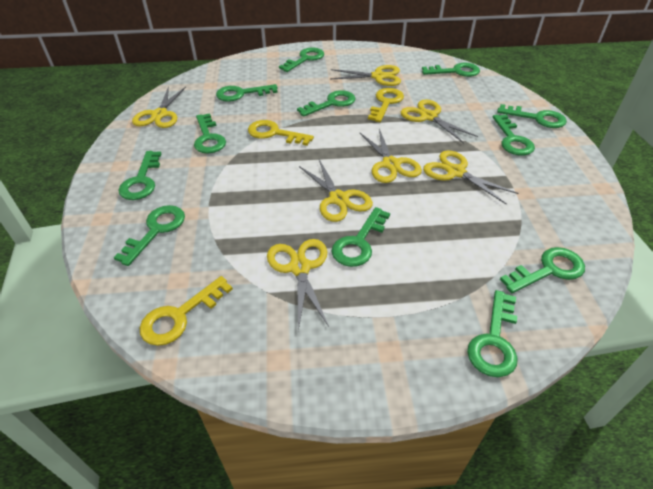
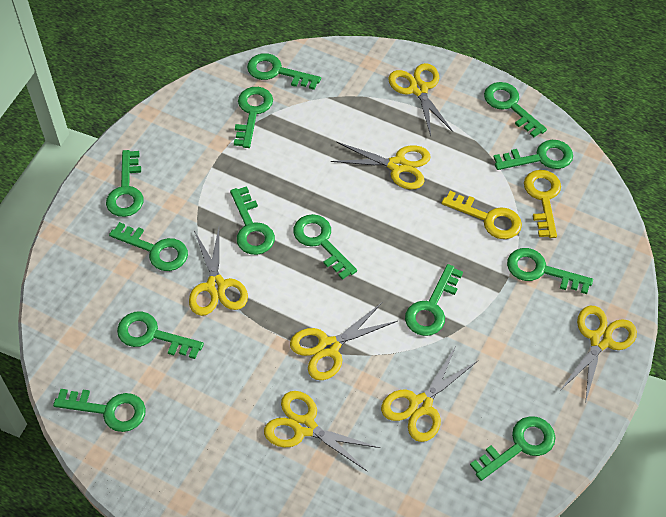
green key: [113,205,185,266] [118,151,161,200] [194,113,226,153] [216,84,278,101] [279,47,324,72] [297,90,356,117] [332,207,390,267] [422,62,480,77] [467,290,518,377] [493,115,535,156] [497,104,567,128] [500,247,585,293] = 12 -> [53,389,146,432] [106,150,143,217] [109,222,188,271] [117,311,204,359] [230,186,275,255] [234,87,273,148] [247,53,321,90] [293,214,357,280] [405,264,463,336] [470,416,555,481] [484,82,547,137] [494,140,573,170] [507,248,593,294] = 13
yellow key: [140,276,233,346] [248,120,314,146] [368,88,404,122] = 3 -> [441,191,522,239] [524,170,561,238] = 2

